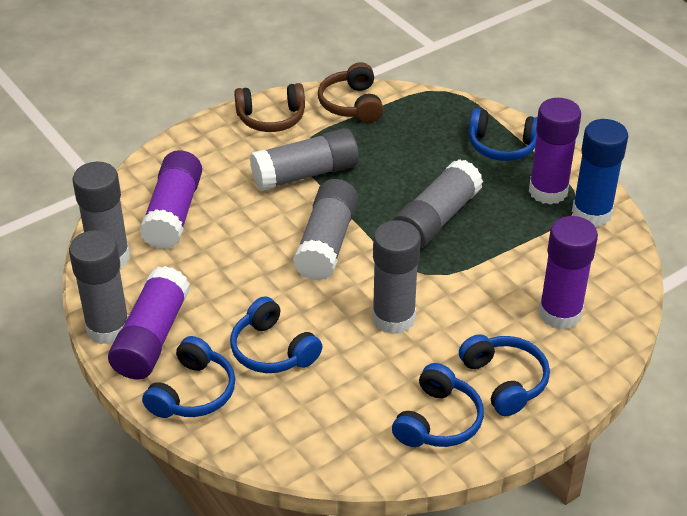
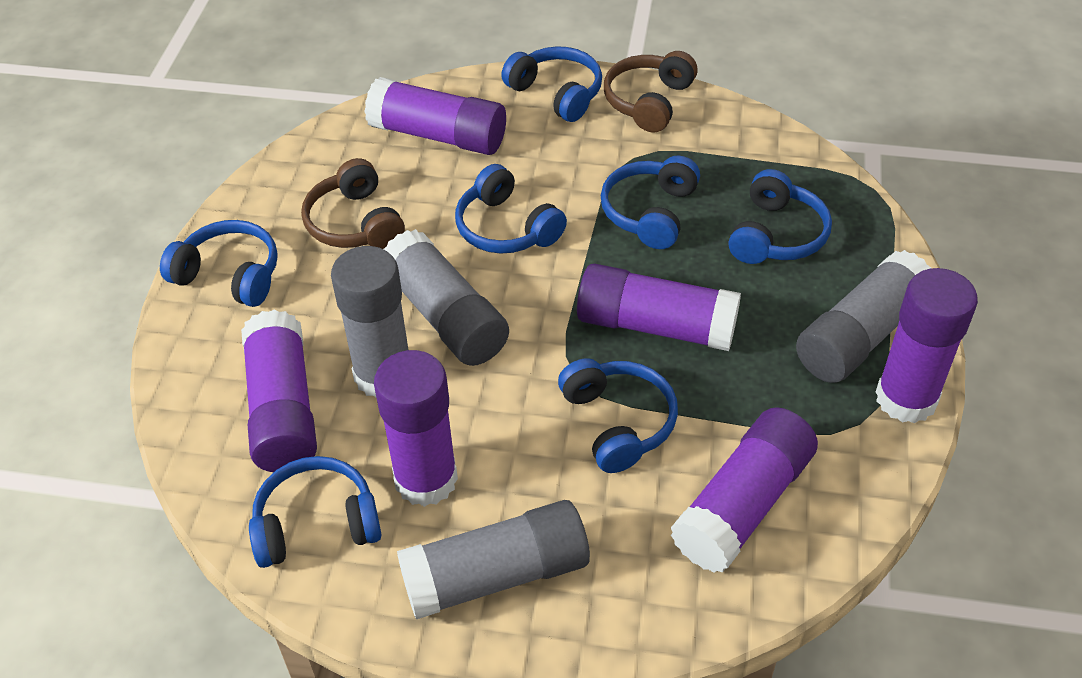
blue glue stick: [572,119,628,227] = 1 -> none = 0
blue headphones: [142,336,235,418] [230,296,322,373] [392,363,484,447] [459,334,550,416] [469,109,538,161] = 5 -> [160,220,278,307] [249,456,382,568] [455,164,567,254] [501,46,602,122] [558,358,678,473] [601,156,700,249] [729,169,832,264] = 7
grey glue stick: [69,230,129,345] [73,162,130,269] [250,128,359,191] [293,179,358,281] [372,220,421,334] [393,159,483,249] = 6 -> [331,246,408,397] [384,229,509,366] [397,500,590,619] [796,250,932,383] = 4
purple glue stick: [108,266,190,379] [139,150,202,249] [529,98,581,205] [539,216,598,330] = 4 -> [241,310,317,472] [364,77,506,155] [374,350,458,507] [577,264,741,351] [671,407,818,573] [876,268,978,424] = 6

